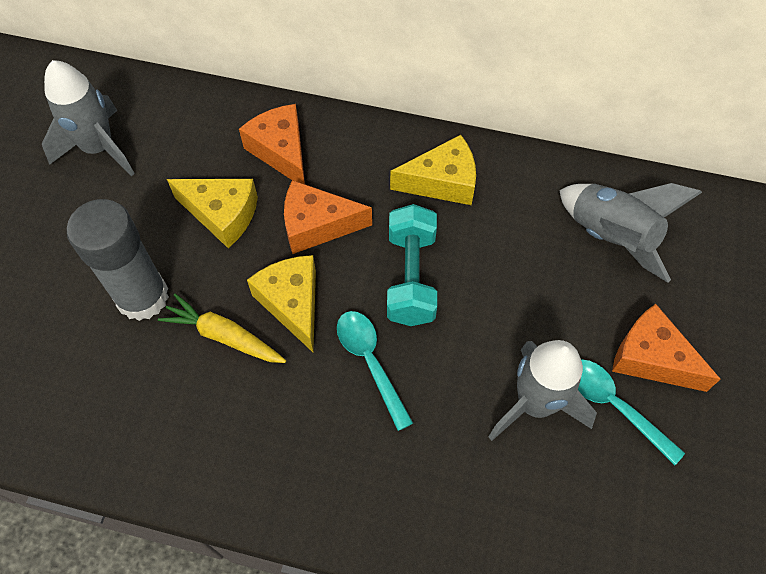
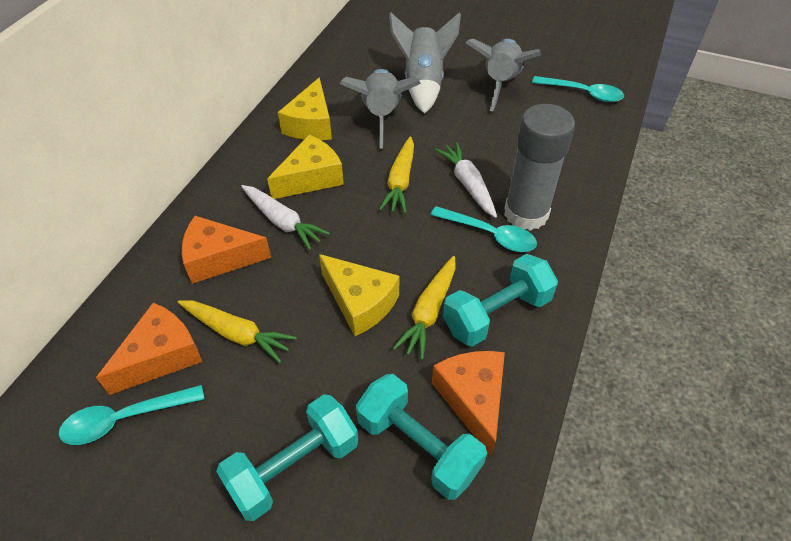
turquoise dumbbell: [387,204,437,326] = 1 -> [216,394,358,521] [356,374,487,500] [443,254,558,347] = 3
turquoise spoon: [337,311,413,431] [578,359,685,465] = 2 -> [59,385,204,445] [430,206,537,252] [532,76,624,102] = 3
white carrot: none = 0 -> [241,185,330,250] [435,142,497,218] = 2
yellow carrot: [158,294,286,363] = 1 -> [178,300,297,363] [379,136,414,214] [392,256,456,360] = 3

